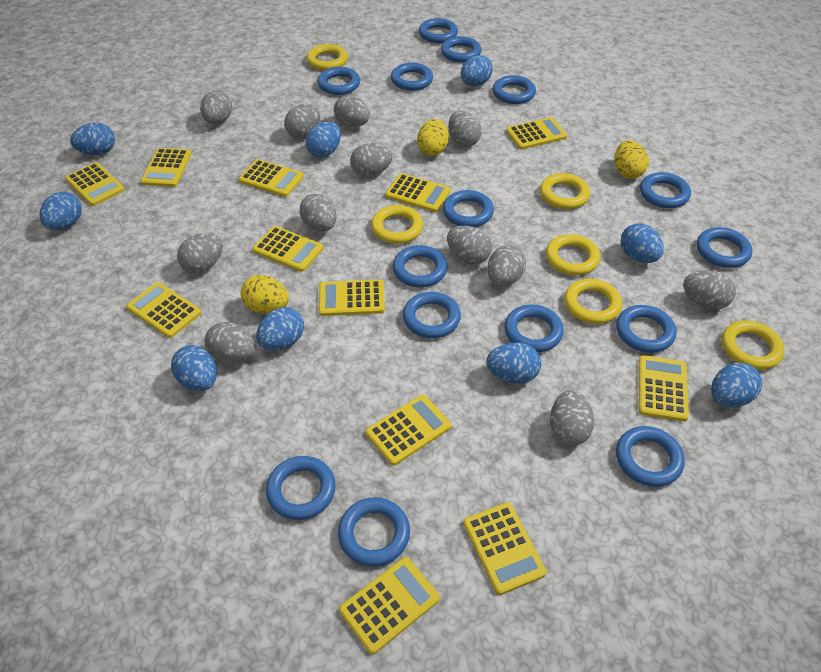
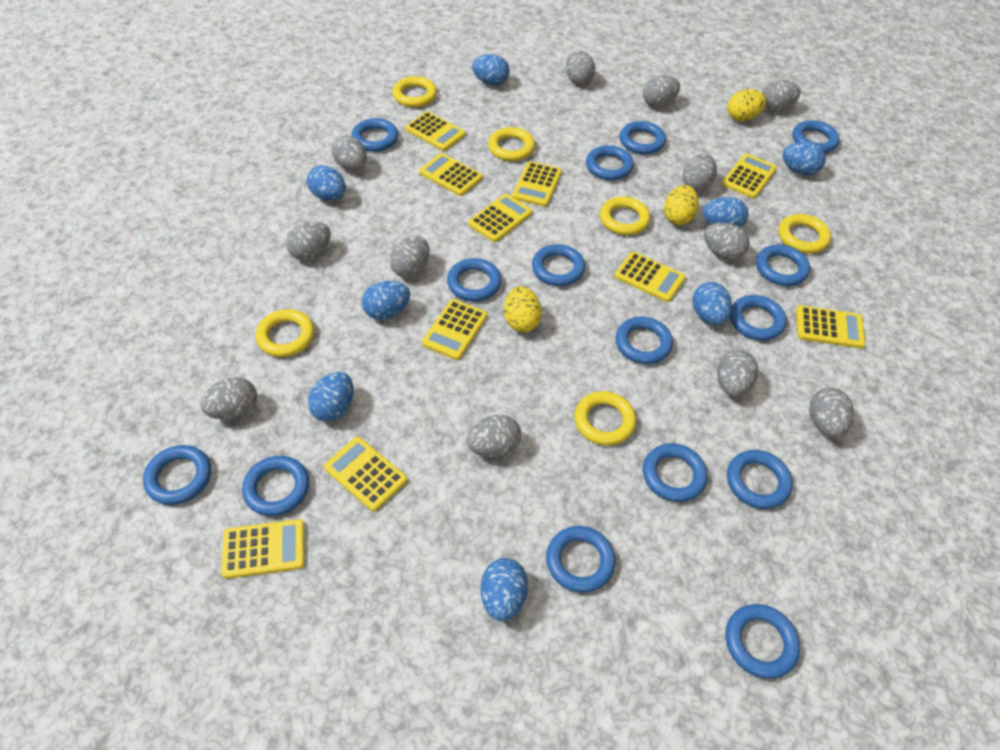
blue egg: [39,191,82,230] [70,122,115,155] [171,345,217,391] [256,307,304,350] [305,122,341,158] [461,55,493,86] [486,342,541,384] [620,223,664,263] [711,363,762,407] = 9 -> [307,165,346,201] [308,372,353,422] [362,281,411,320] [472,54,510,86] [481,558,528,621] [692,282,732,325] [703,197,749,228] [782,142,826,176] = 8
yellow calculator: [65,162,125,206] [126,282,201,338] [141,148,192,187] [239,159,304,197] [252,226,324,272] [319,280,385,316] [339,557,440,654] [366,395,451,466] [385,173,451,212] [463,502,547,595] [506,117,567,149] [639,355,689,421] = 12 -> [221,519,305,579] [324,437,407,512] [405,111,465,151] [419,153,483,196] [422,299,487,360] [468,194,533,242] [512,161,562,207] [614,252,686,302] [722,154,777,198] [796,305,865,348] = 10

